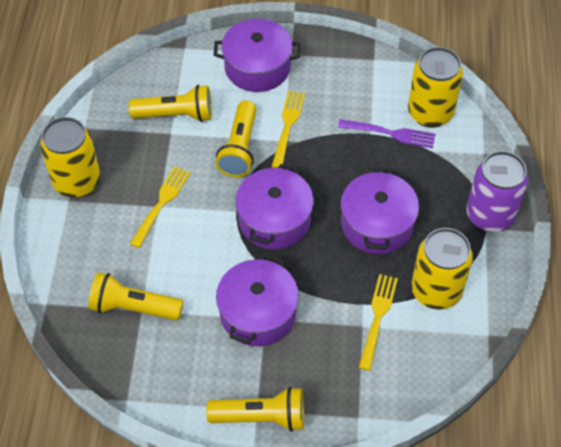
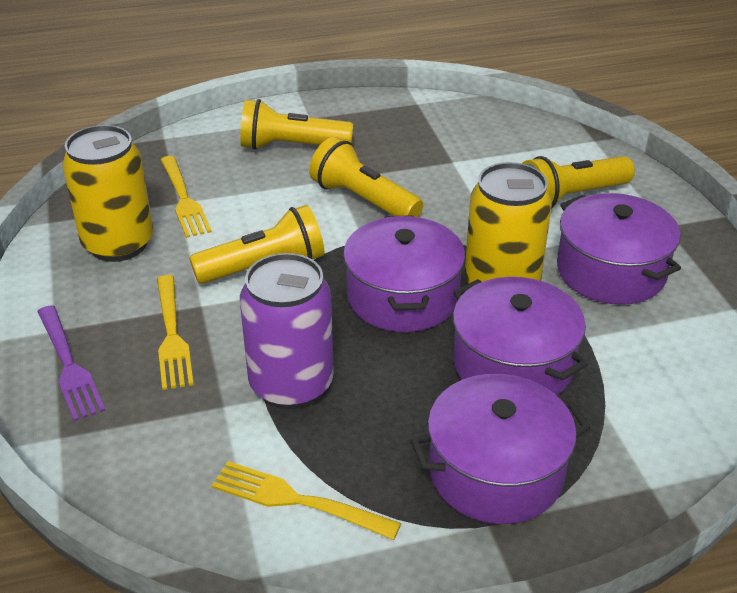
yellow can: [40,117,100,198] [408,47,463,128] [411,228,473,310] = 3 -> [62,125,153,262] [464,162,552,284] = 2

